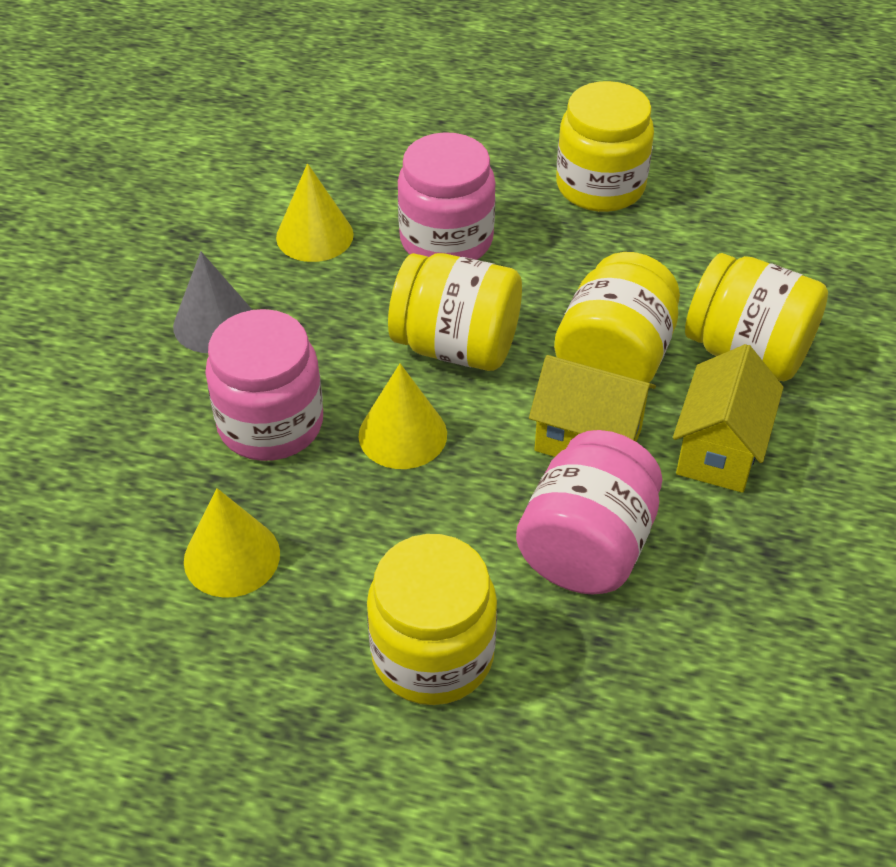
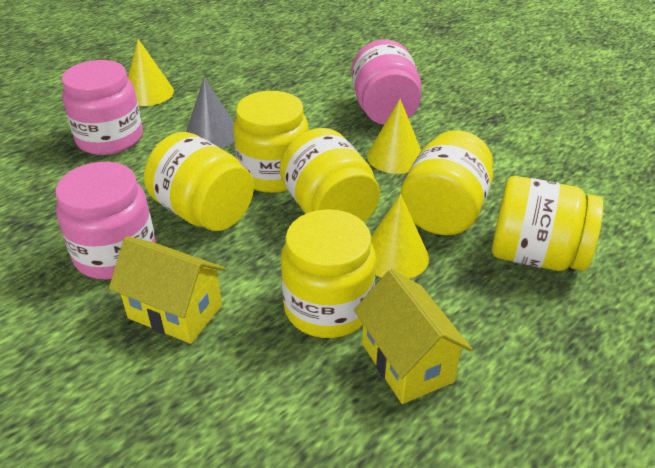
yellow jar: [367,534,497,705] [388,253,522,371] [554,252,680,383] [556,81,654,212] [685,253,828,381] = 5 -> [144,132,254,231] [233,91,308,193] [280,128,380,222] [281,209,376,338] [401,130,493,235] [492,176,603,271] = 6

